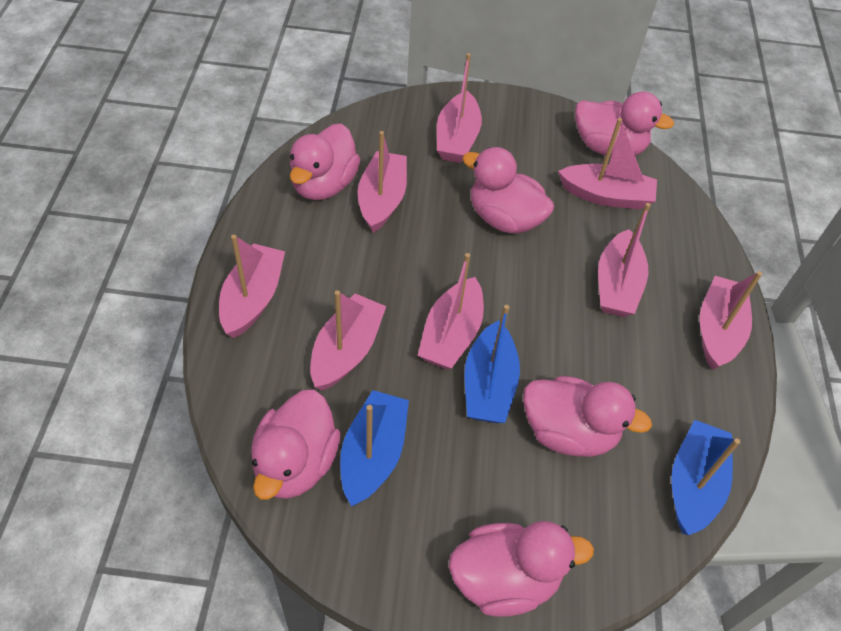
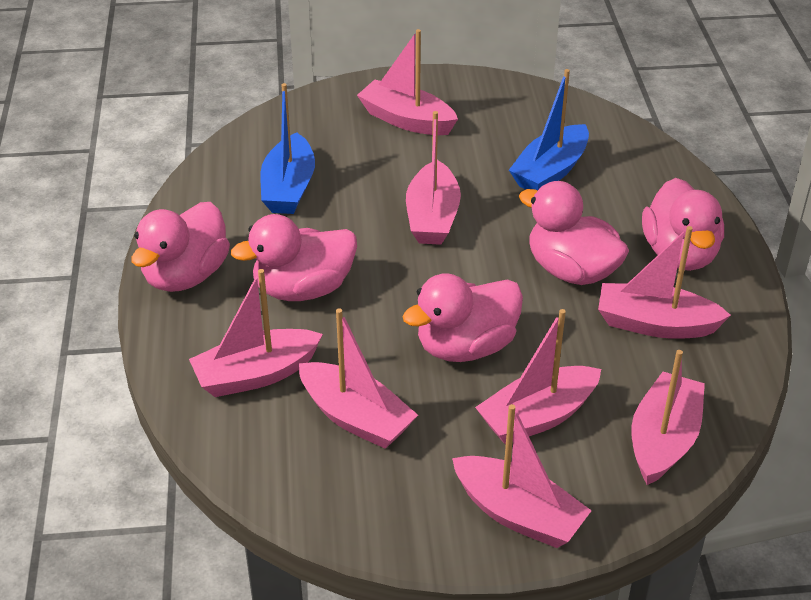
blue boat: [340,390,409,506] [464,305,520,423] [671,420,740,535] = 3 -> [260,83,315,214] [509,69,589,190] = 2
pink duck: [251,390,341,499] [290,124,361,200] [449,521,594,617] [462,147,554,234] [523,376,652,457] [575,91,674,157] = 6 -> [132,202,230,292] [231,214,357,301] [402,273,523,362] [519,181,629,285] [642,178,724,271] = 5

